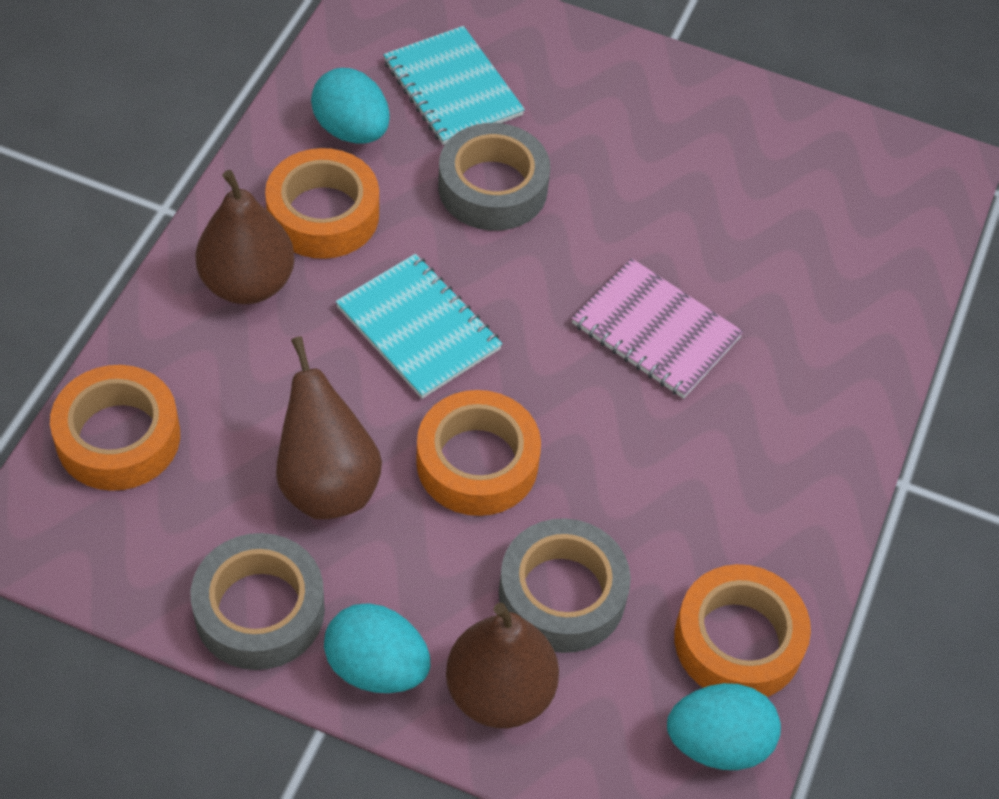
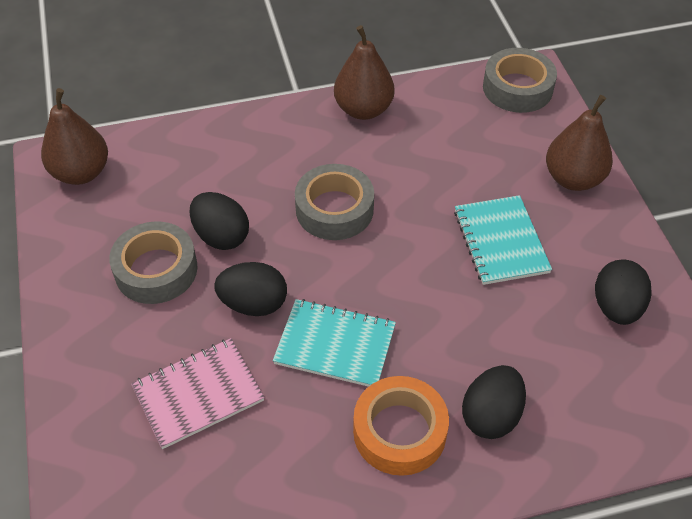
black egg: none = 0 -> [189,192,249,250] [214,262,287,316] [462,365,526,439] [595,259,652,325] = 4
orange tape: [50,365,180,491] [265,148,379,259] [416,390,541,516] [674,564,811,697] = 4 -> [353,376,449,476] = 1
turquoise egg: [311,68,390,143] [324,603,430,693] [667,683,781,770] = 3 -> none = 0

